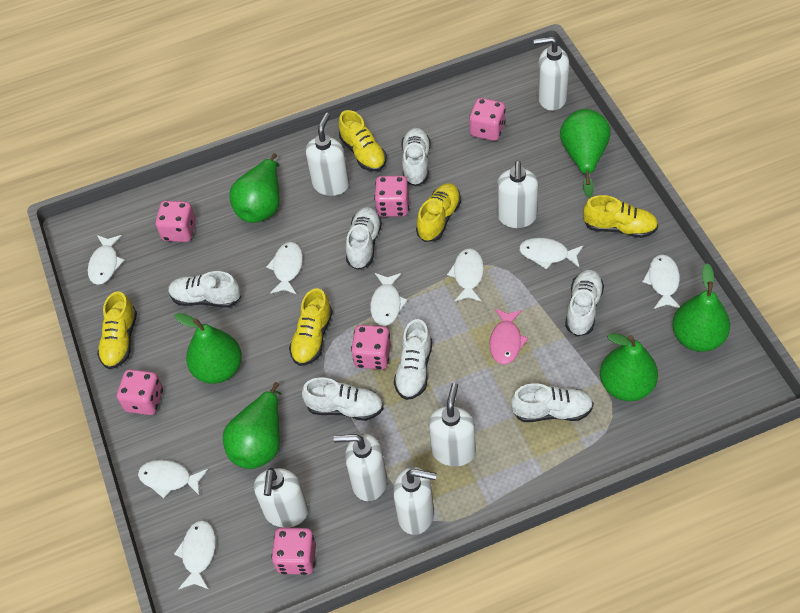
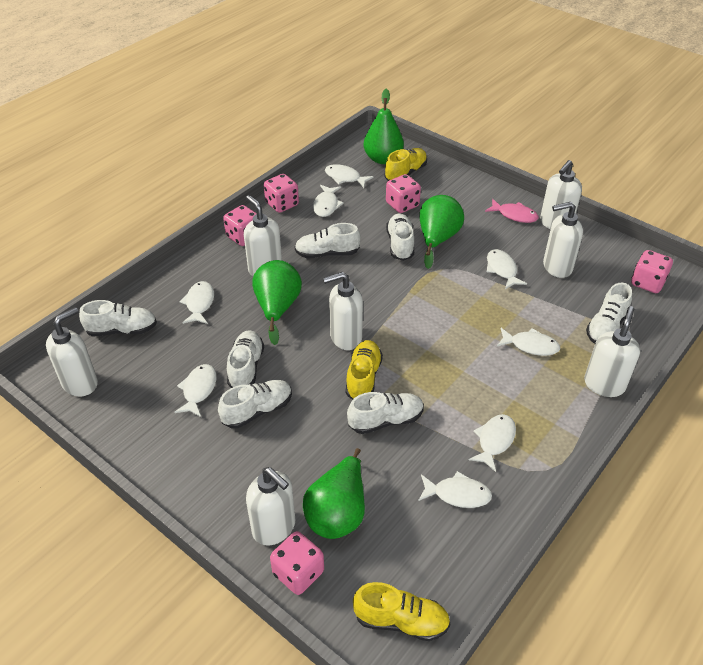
green pear: [174,313,242,384] [223,382,282,469] [229,153,280,223] [560,109,611,197] [600,333,658,401] [672,263,730,352] = 6 -> [252,260,302,345] [303,448,365,539] [364,89,404,164] [419,195,464,269] = 4
pink dice: [117,369,163,415] [155,201,196,242] [272,527,316,575] [351,325,391,370] [374,176,409,217] [469,98,506,141] = 6 -> [223,205,257,246] [264,174,299,213] [270,531,324,595] [386,174,421,213] [631,250,673,293] = 5
yellow shoe: [97,291,137,369] [289,288,333,366] [339,110,387,172] [416,183,461,242] [583,195,658,238] = 5 -> [346,340,383,399] [353,582,450,641] [384,148,427,181] = 3

